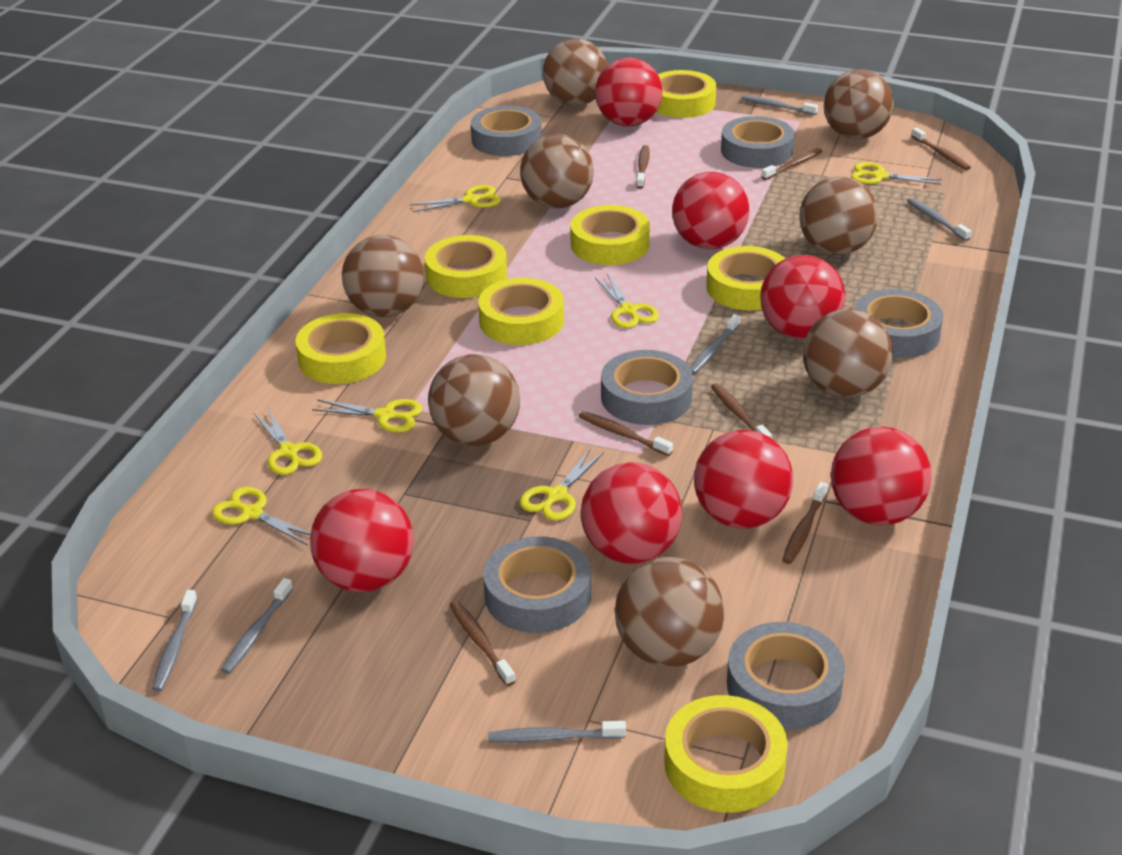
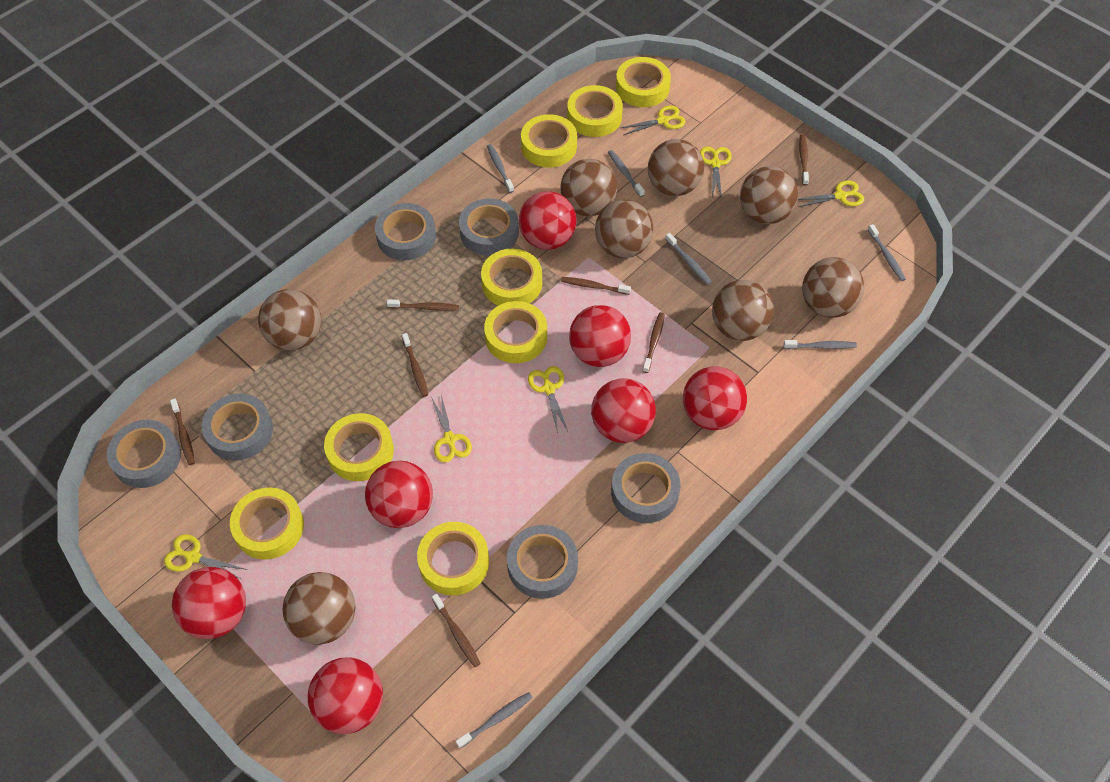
yellow scissors: [212,487,311,545] [254,409,322,475] [312,399,423,432] [410,185,501,212] [520,448,604,521] [595,274,659,328] [851,162,942,185] = 7 -> [164,534,247,579] [431,395,472,462] [528,366,568,433] [621,105,686,135] [700,146,732,199] [798,180,864,207] = 6
yellow tape: [295,313,386,384] [425,235,507,298] [478,278,564,345] [570,205,650,265] [656,70,716,118] [664,695,788,813] [706,246,786,310] = 7 -> [230,487,304,560] [324,413,394,481] [417,522,489,596] [481,249,542,306] [484,301,547,363] [521,114,577,168] [567,85,623,137] [616,57,671,107] = 8

